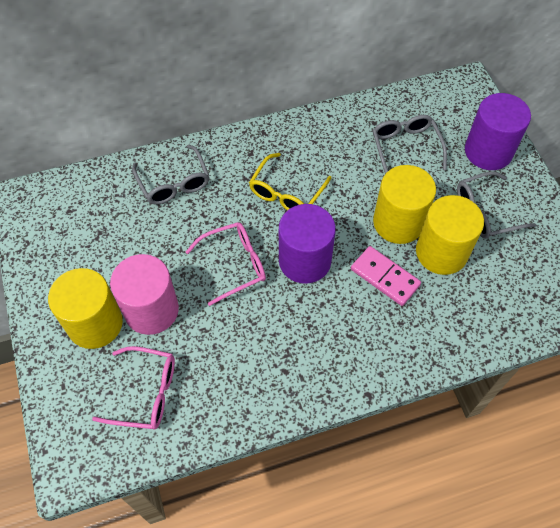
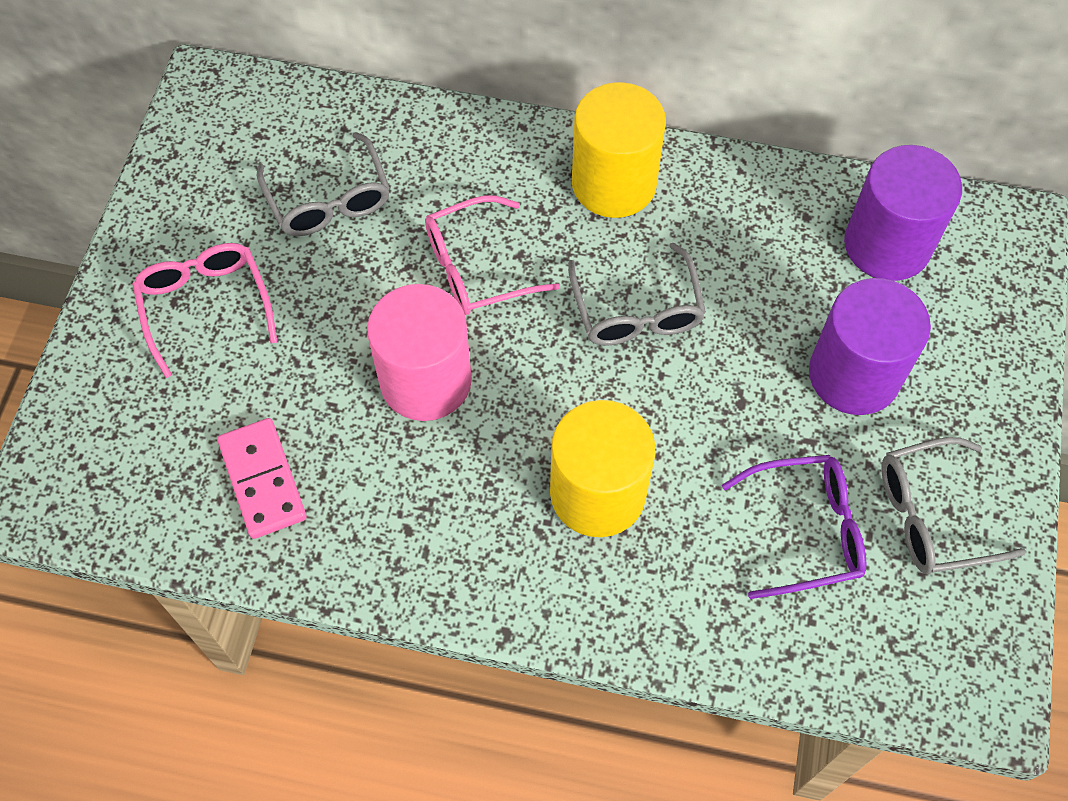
purple glasses: none = 0 -> [722,455,867,599] = 1
yellow cylinder: [48,268,123,349] [373,165,436,244] [416,195,484,275] = 3 -> [550,400,655,537] [572,82,666,218] = 2
yellow glasses: [249,153,331,210] = 1 -> none = 0

